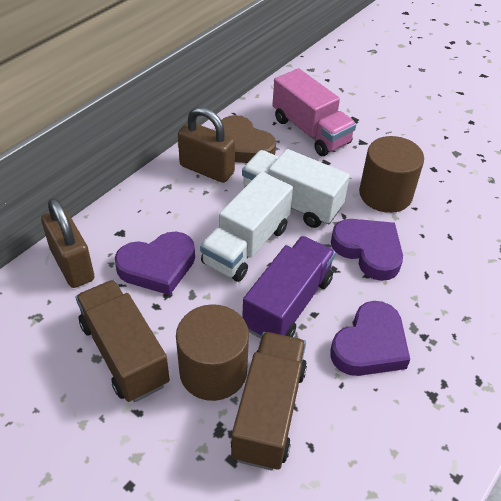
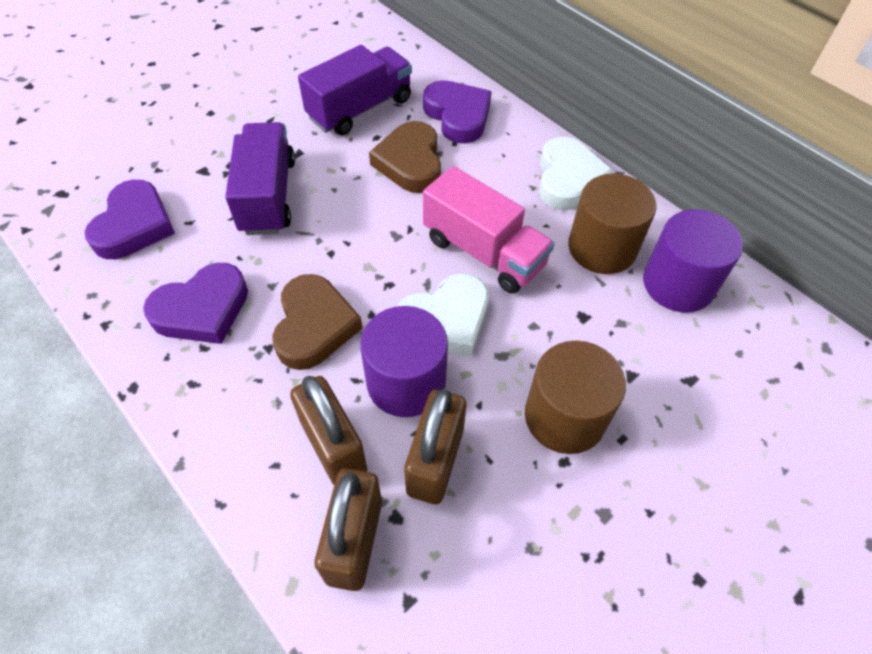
brown heart: [221,115,276,163] = 1 -> [272,274,362,370] [369,121,441,193] = 2
brown padlock: [41,198,95,288] [178,107,235,183] = 2 -> [290,376,367,485] [315,468,382,591] [404,389,466,504] = 3
brown truck: [76,280,170,402] [231,332,307,471] = 2 -> none = 0
purple cylinder: none = 0 -> [360,306,448,417] [643,209,743,313] = 2
purple truck: [242,236,335,338] = 1 -> [225,122,295,235] [298,45,412,136] = 2
white heart: none = 0 -> [398,273,489,356] [539,137,613,210] = 2
white truck: [200,172,293,282] [242,149,350,228] = 2 -> none = 0

